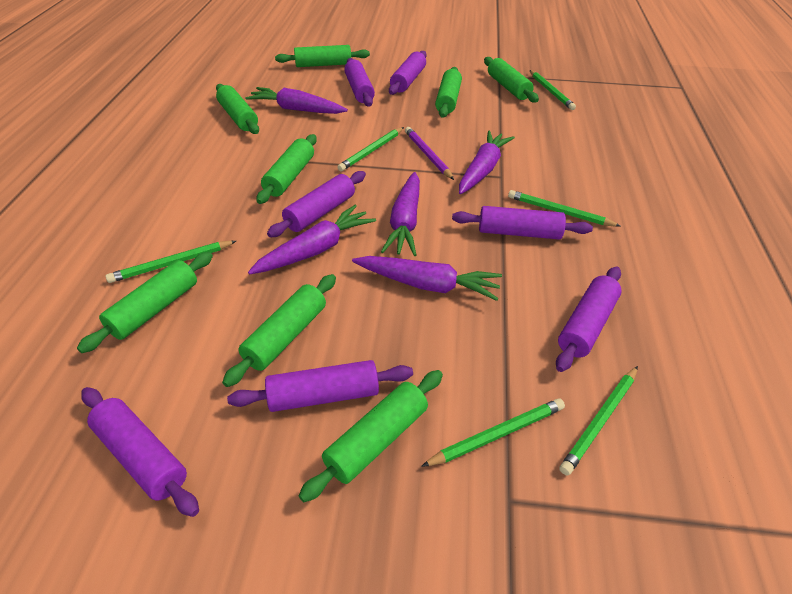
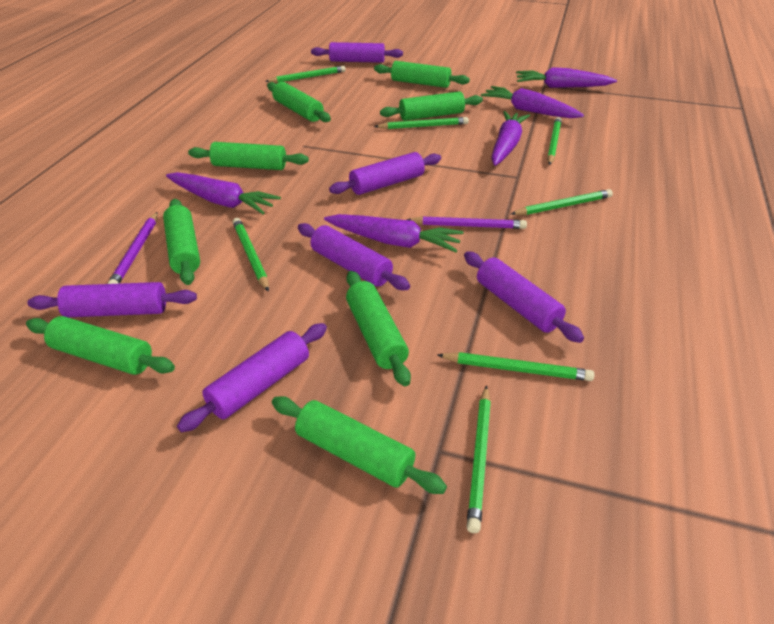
green pencil: [105,241,236,283] [337,127,404,171] [421,398,565,467] [508,190,621,227] [530,70,576,110] [559,366,638,476] = 6 -> [233,218,269,292] [265,66,346,83] [374,117,469,129] [437,352,594,381] [466,385,491,533] [511,189,613,215] [547,117,562,165] = 7
purple pencil: [405,127,454,180] = 1 -> [107,212,157,284] [407,216,527,229] = 2
purple rolling pin: [81,387,199,517] [227,360,413,412] [267,171,366,237] [344,58,375,106] [389,51,427,95] [452,206,593,240] [556,266,622,372] = 7 -> [28,282,197,317] [177,323,327,432] [298,223,410,290] [311,42,403,63] [329,152,441,195] [464,251,584,343] = 6

